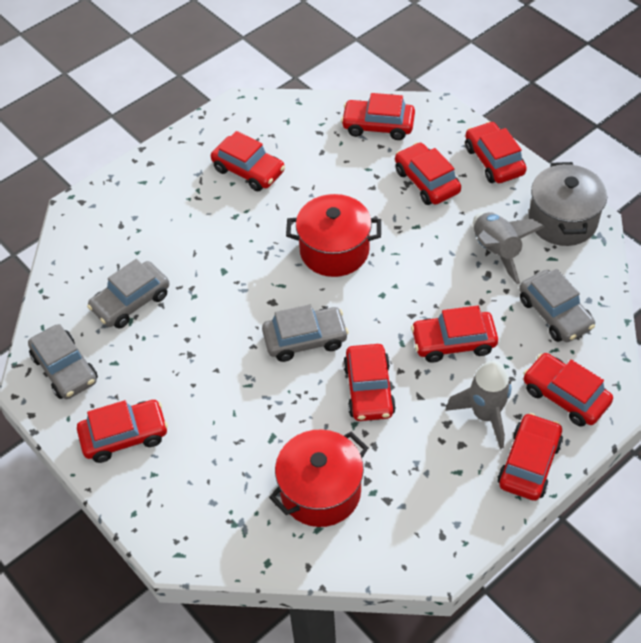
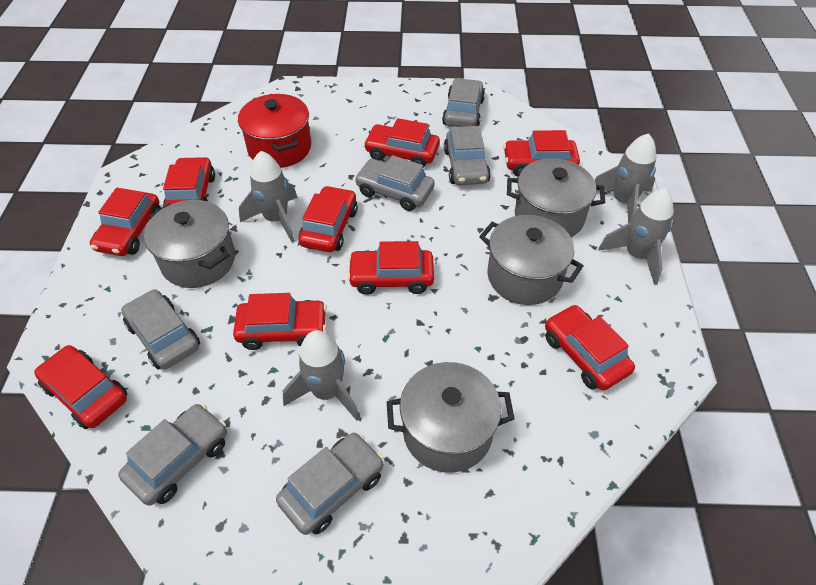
grey car: [28,324,98,399] [87,259,170,329] [262,305,349,362] [519,269,595,342] = 4 -> [118,404,227,506] [121,289,200,369] [276,433,384,535] [355,155,435,211] [442,78,485,127] [444,126,491,185] = 6
grey pot: [529,162,607,246] = 1 -> [144,200,235,288] [387,362,515,473] [479,215,584,305] [507,158,605,237] = 4
grey rocket: [445,360,511,449] [473,212,545,284] = 2 -> [239,151,298,243] [283,330,360,421] [595,133,656,223] [598,188,674,285] = 4
red pot: [269,429,368,527] [286,194,381,277] = 2 -> [238,94,311,168] = 1

